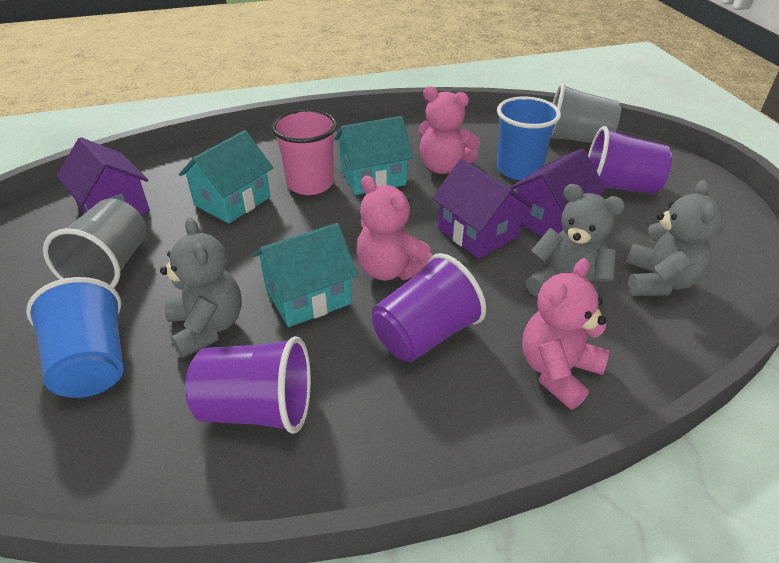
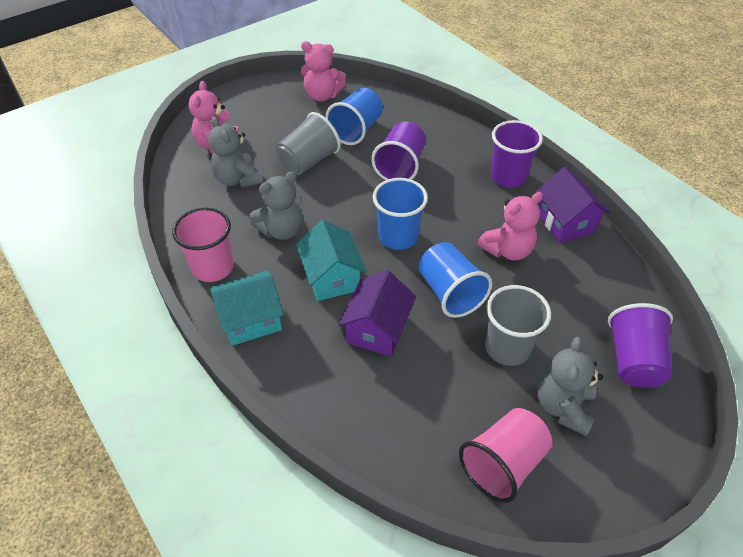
blue cup: [26,277,124,398] [496,97,561,180] = 2 -> [325,88,383,145] [373,178,428,250] [419,242,493,318] = 3
pink cup: [271,109,337,195] = 1 -> [172,207,234,282] [459,408,553,503] = 2
purple house: [57,137,150,215] [432,159,532,258] [509,148,606,237] = 3 -> [338,270,416,357] [536,167,610,243] = 2
turquoise house: [179,130,273,223] [253,223,358,327] [334,116,413,195] = 3 -> [210,271,284,346] [296,220,366,301] = 2

